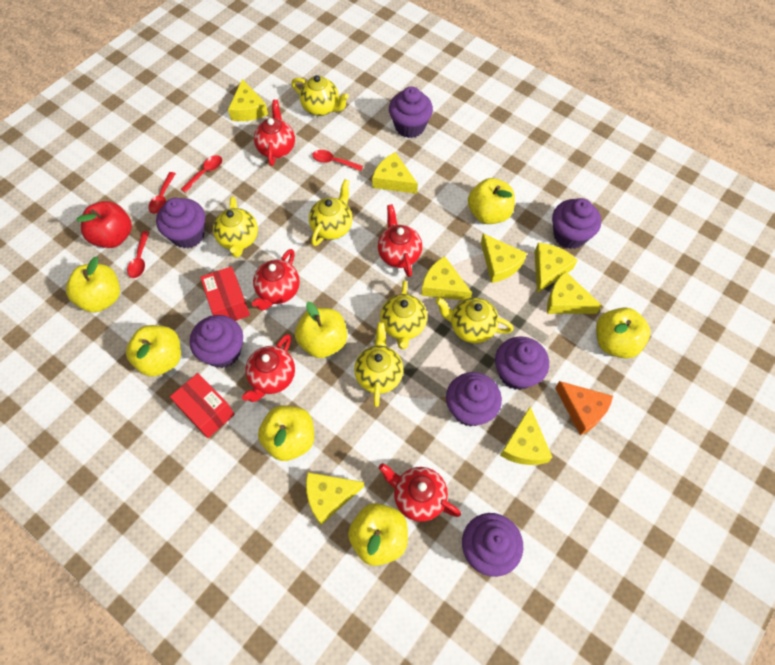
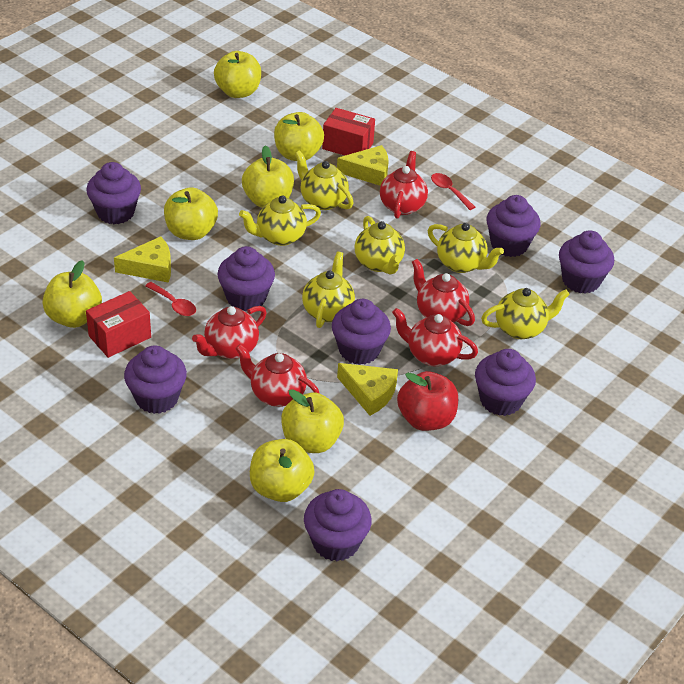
orange cheese: [555,381,613,435] = 1 -> none = 0
purple cupcake: [156,198,205,248] [190,315,243,368] [389,86,433,138] [446,372,502,427] [462,513,523,577] [495,336,549,390] [552,198,601,249] = 7 -> [86,162,141,224] [124,345,187,414] [218,246,275,311] [304,489,372,561] [332,299,391,365] [475,349,536,416] [486,195,541,257] [559,230,614,294] = 8
red spoon: [127,231,150,278] [149,172,176,214] [181,155,222,193] [312,150,363,171] = 4 -> [145,282,196,316] [431,173,475,210] = 2
yellow cheese: [228,79,268,121] [306,472,364,525] [372,152,418,194] [421,256,472,300] [481,234,527,283] [500,407,553,465] [535,243,578,293] [547,271,602,314] = 8 -> [114,236,171,283] [337,145,389,186] [337,363,398,416] = 3

